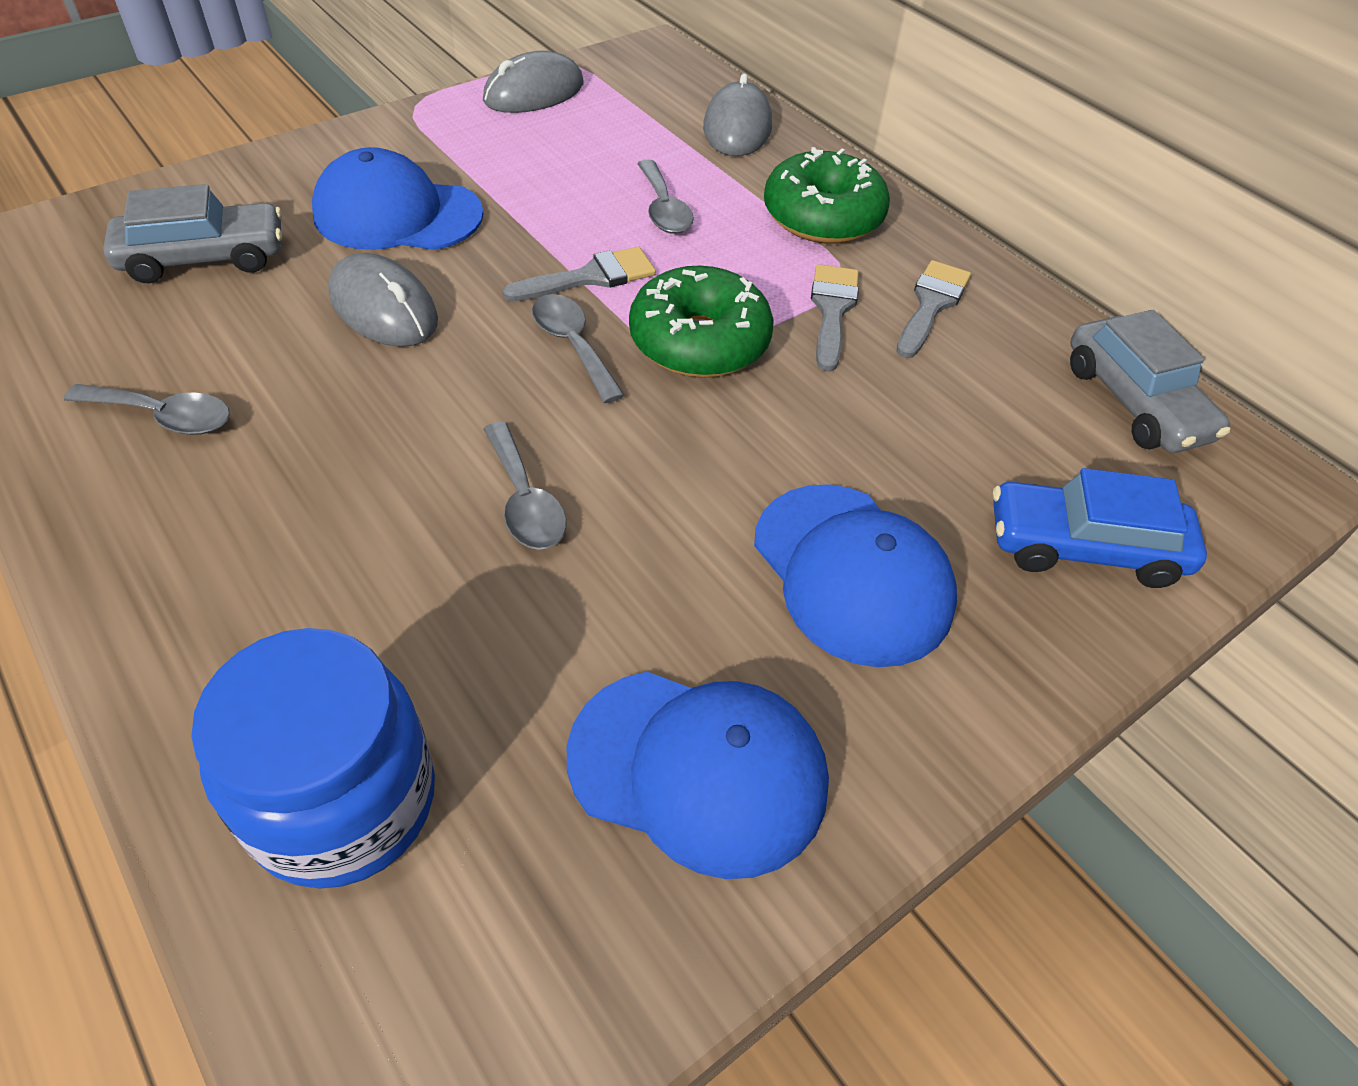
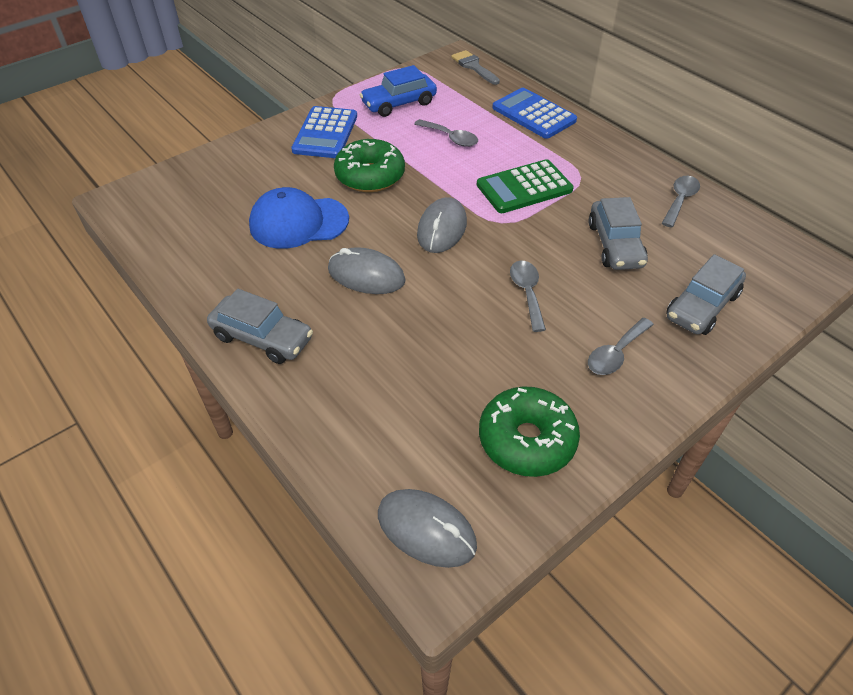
blue calculator: none = 0 -> [291,106,357,158] [492,88,577,139] = 2
blue cap: [312,147,484,250] [567,672,829,879] [754,484,957,667] = 3 -> [249,187,349,249] = 1
blue jar: [191,628,435,889] = 1 -> none = 0
green calculator: none = 0 -> [477,159,574,213] = 1
grey brush: [503,247,656,302] [811,264,859,372] [896,260,971,358] = 3 -> [451,50,500,85] = 1
grey car: [103,184,282,283] [1070,310,1230,453] = 2 -> [207,289,313,364] [588,197,648,270] [666,254,746,335] = 3

